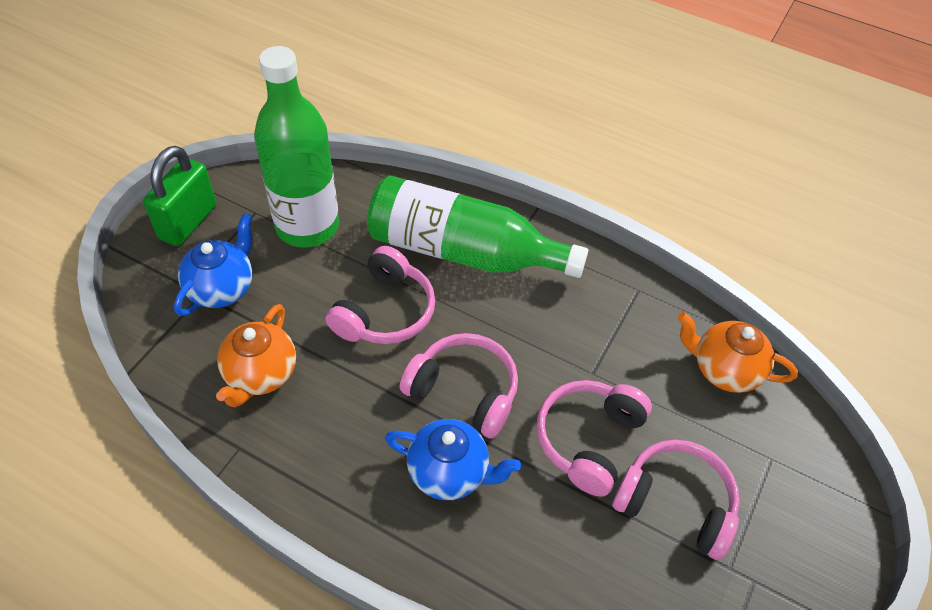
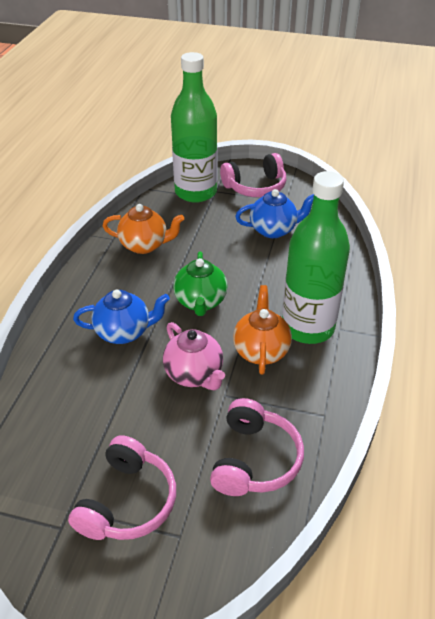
green padlock: [143,146,216,246] = 1 -> none = 0
green teapot: none = 0 -> [173,251,228,316] = 1
pink headphones: [325,246,435,344] [400,333,518,439] [536,380,652,497] [612,440,740,560] = 4 -> [68,435,176,540] [210,398,304,496] [220,153,286,197] = 3
pink teapot: none = 0 -> [163,322,225,390] = 1

